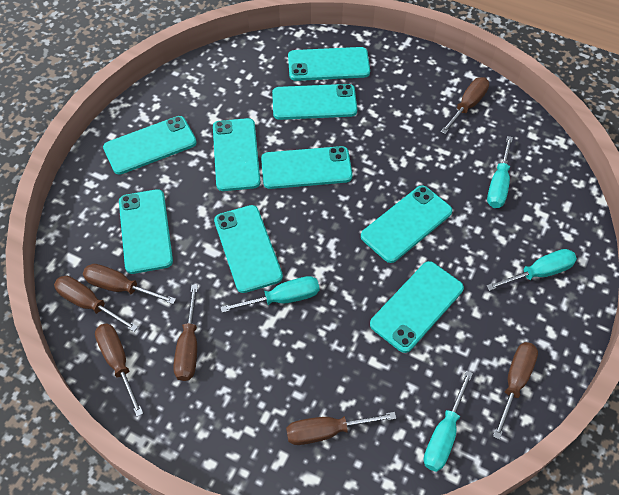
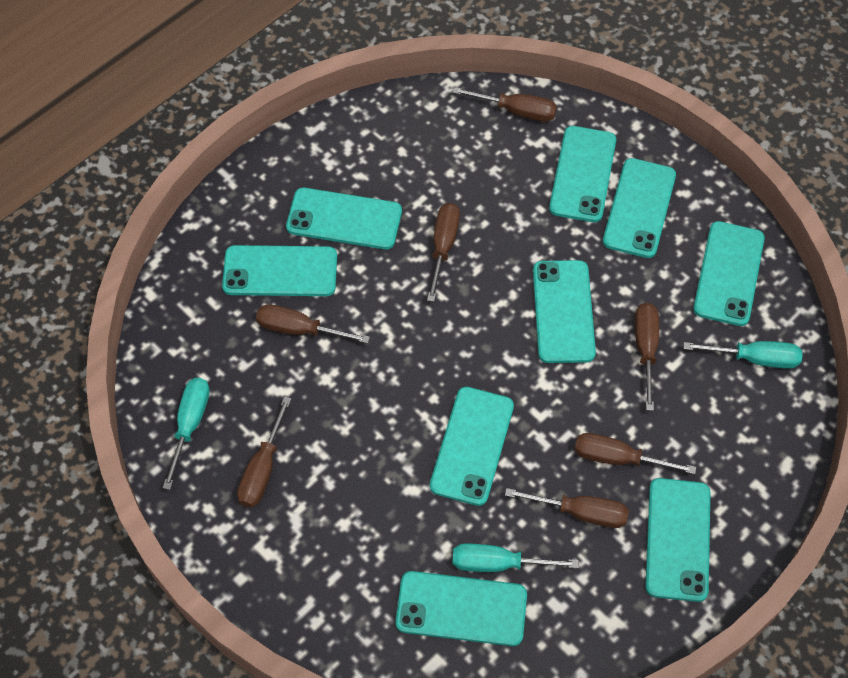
turquoise screwdriver: [220,276,320,313] [424,370,473,472] [486,249,577,291] [487,136,513,208] = 4 -> [163,378,210,490] [453,544,579,572] [683,341,803,369] = 3

